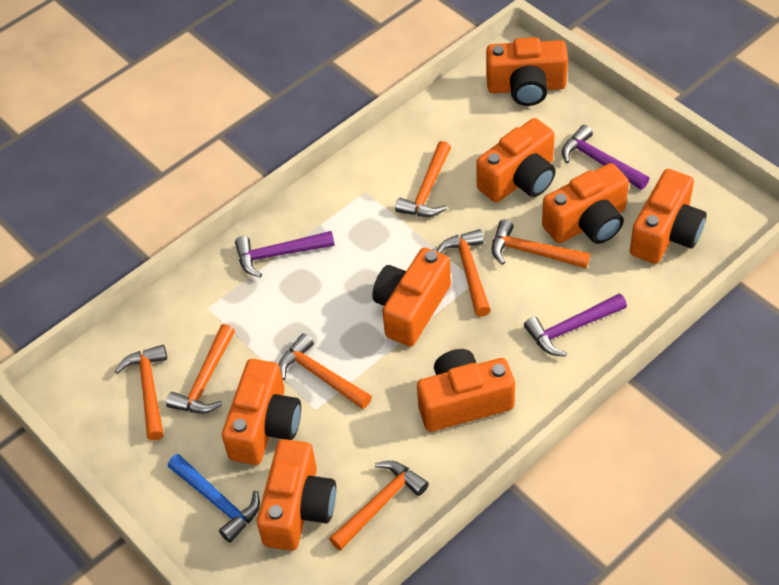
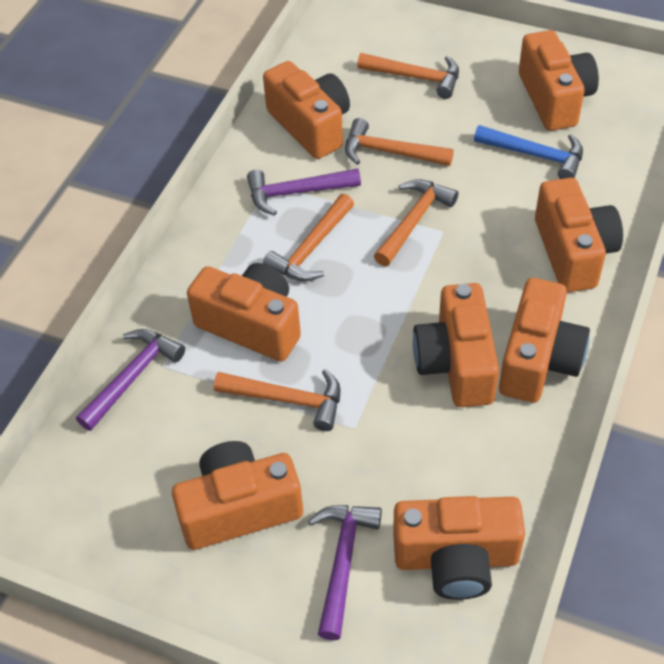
orange hammer: [115,345,167,441] [166,324,235,414] [279,333,372,409] [329,461,429,551] [395,141,451,217] [436,229,491,317] [492,219,590,268] = 7 -> [214,369,340,431] [263,194,354,282] [345,118,454,166] [357,53,459,99] [374,179,458,266] = 5

